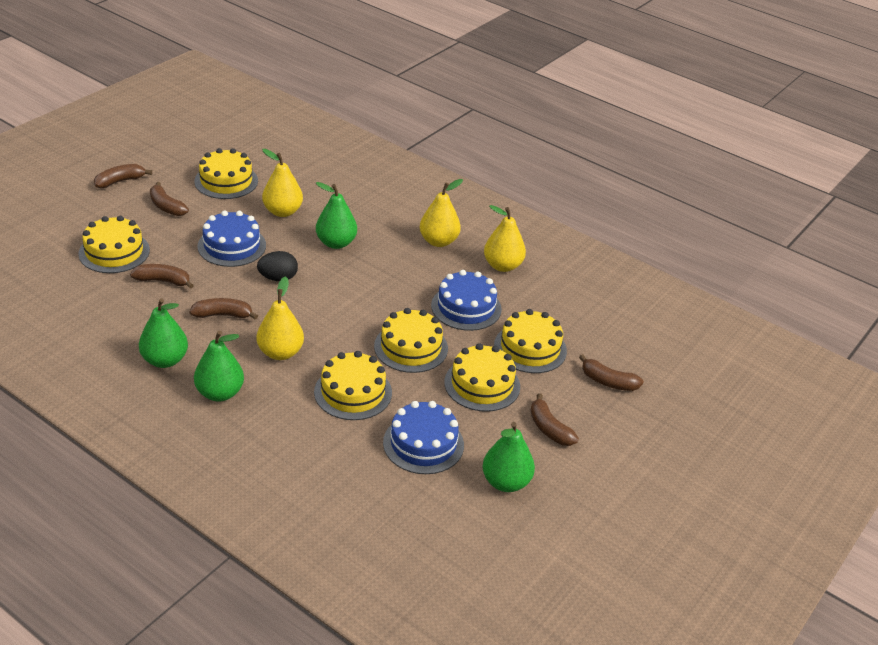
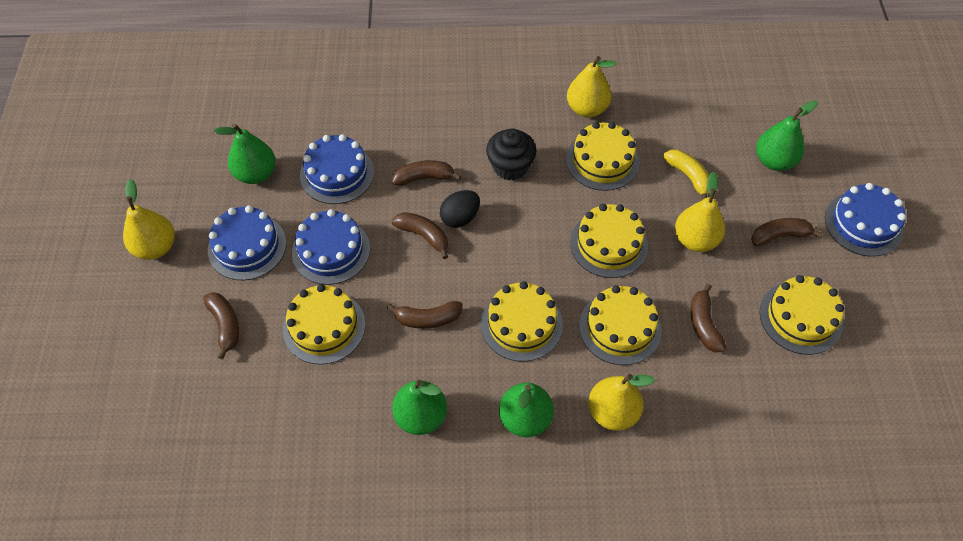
black cupcake: none = 0 -> [486,129,537,180] = 1
blue cake: [197,210,266,267] [383,401,464,474] [431,270,502,331] = 3 -> [208,205,287,280] [292,209,370,285] [300,134,374,204] [825,183,906,257] = 4
yellow banana: none = 0 -> [663,149,709,200] = 1

